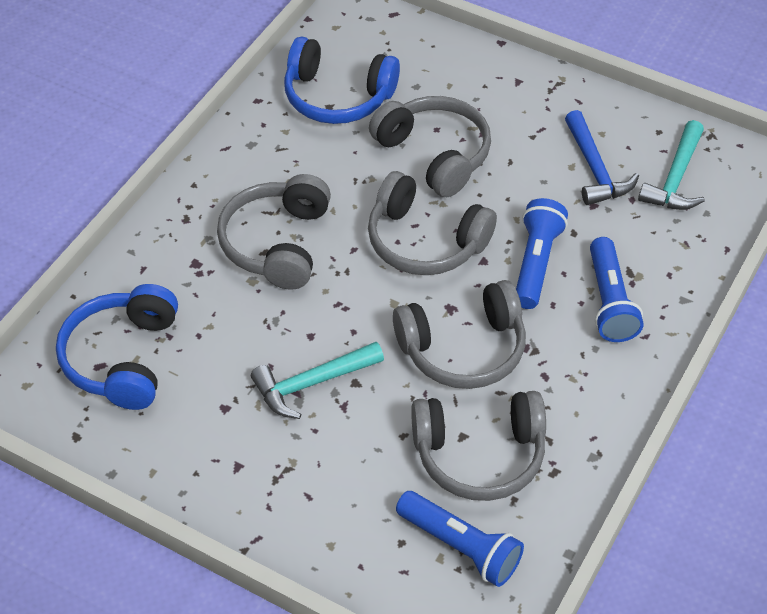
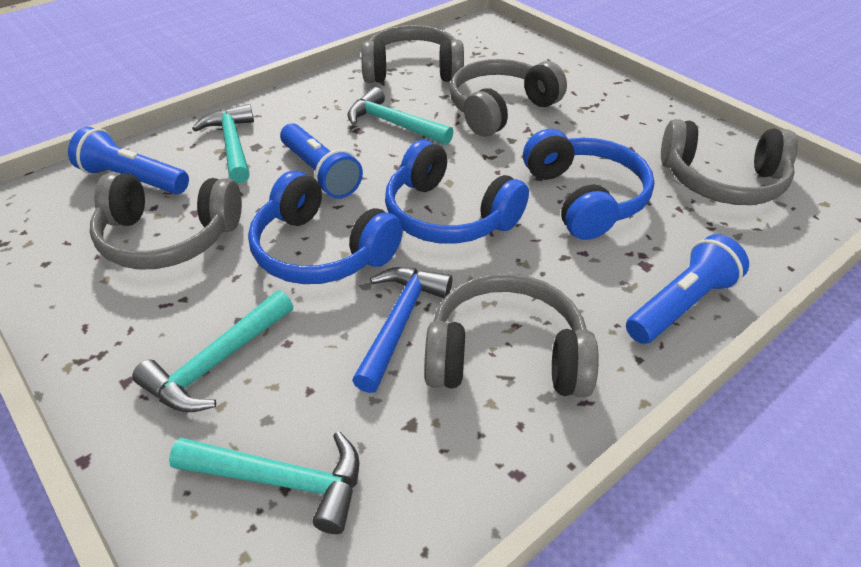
blue headphones: [56,284,178,410] [284,37,400,124] = 2 -> [248,171,403,284] [385,140,529,244] [523,129,654,240] = 3
turquoise hammer: [251,342,384,419] [638,120,705,210] = 2 -> [132,290,293,412] [169,431,359,534] [192,104,254,184] [347,87,454,145] = 4

